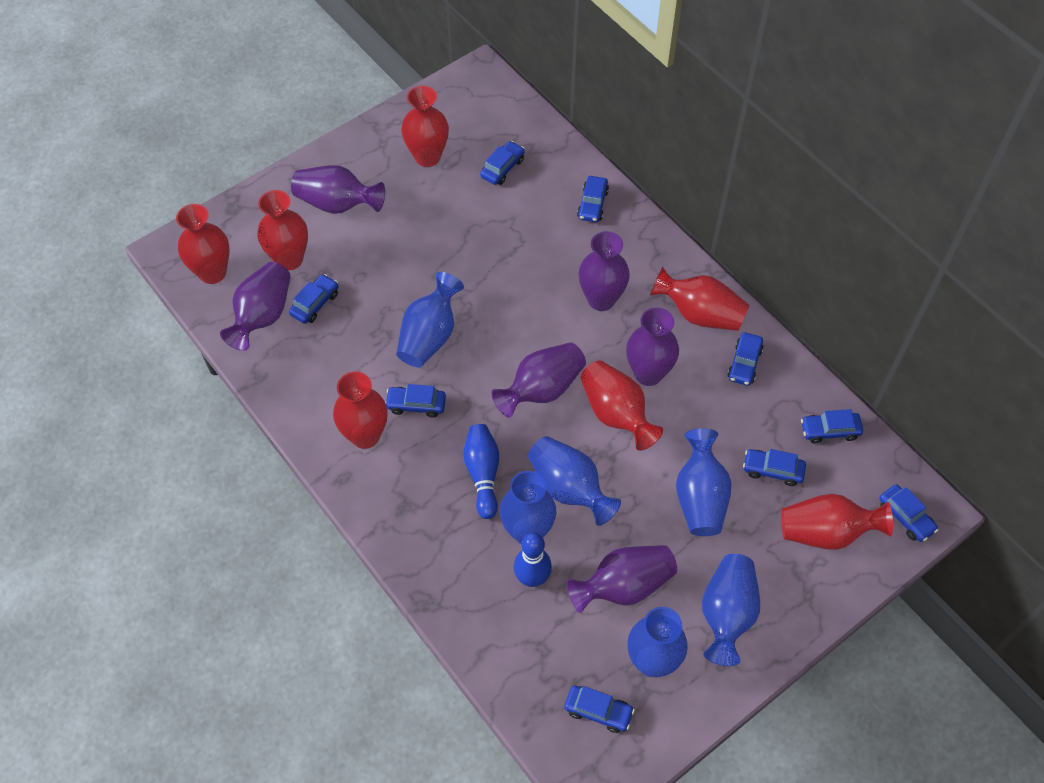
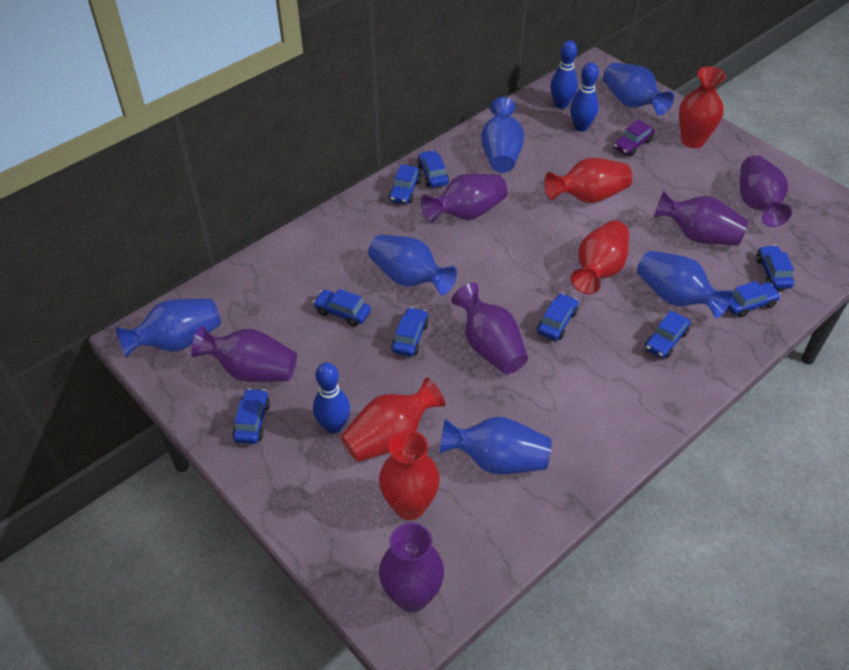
blue bowling pin: [463,424,499,519] [514,532,552,587] = 2 -> [313,363,350,433] [550,40,578,109] [570,63,599,131] = 3
purple car: none = 0 -> [613,120,654,156] = 1
red vase: [176,204,230,284] [257,190,308,270] [333,372,388,449] [401,85,449,167] [581,361,663,451] [650,267,750,331] [781,494,893,550] = 7 -> [341,377,445,462] [379,430,440,520] [545,158,632,203] [571,220,629,294] [679,66,726,148] = 5

